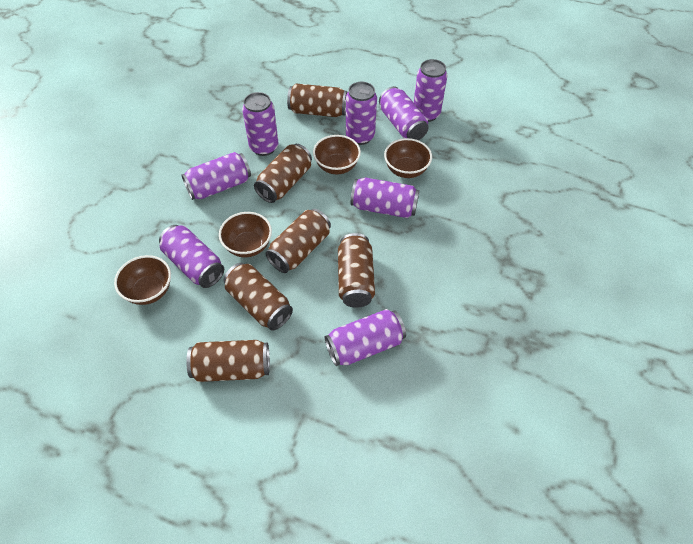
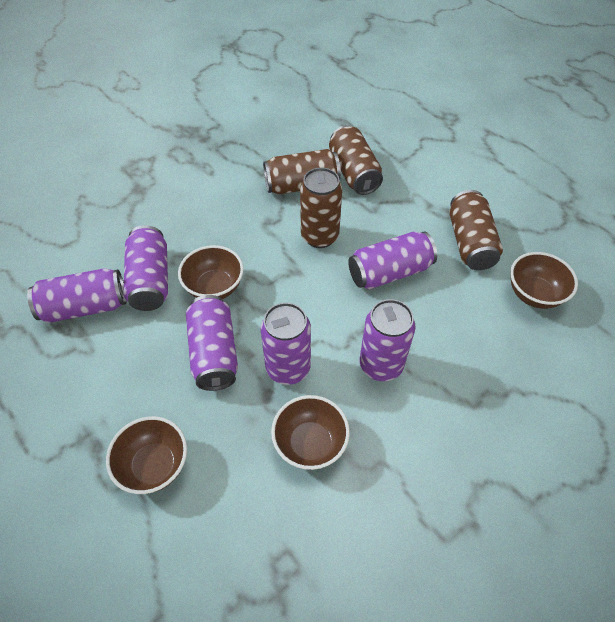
brown can: [186,340,270,382] [224,263,293,331] [254,144,312,203] [266,209,331,273] [287,83,347,117] [338,233,375,308] = 6 -> [263,149,341,194] [300,168,342,248] [329,125,383,195] [450,190,503,270] = 4
purple can: [159,225,224,288] [181,152,251,200] [242,92,278,156] [325,309,406,366] [346,82,377,145] [351,178,419,218] [379,86,429,140] [414,59,448,122] = 8 -> [27,268,127,323] [123,225,168,311] [186,295,238,391] [261,303,311,385] [348,231,437,290] [360,299,415,381] = 6

